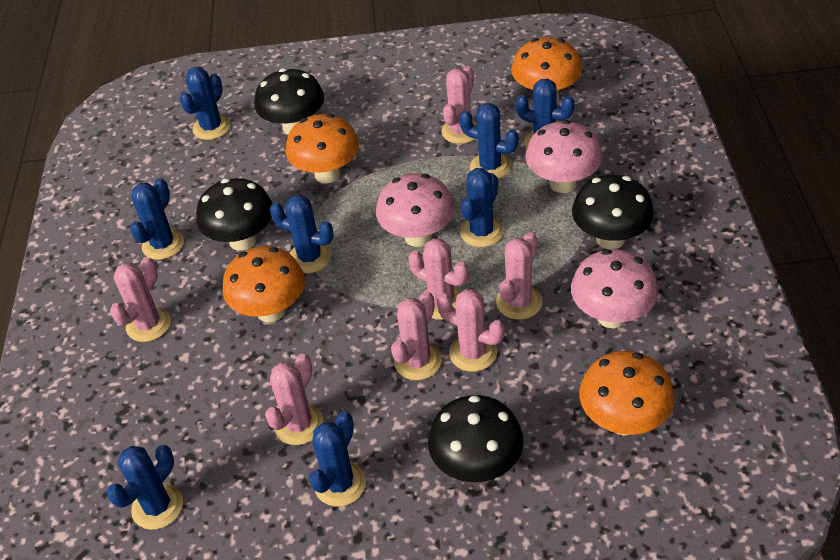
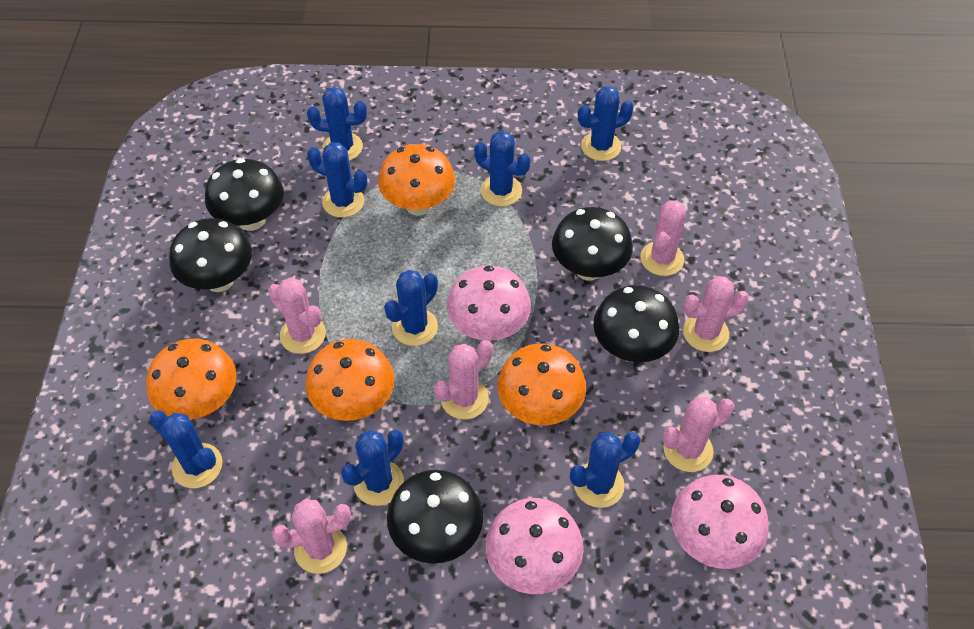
black mushroom: [196,178,273,251] [254,68,324,135] [428,395,524,482] [572,175,654,249] = 4 -> [169,218,252,292] [205,158,283,231] [387,470,483,564] [552,207,633,280] [593,285,679,362] = 5
pink cactus: [110,257,171,342] [265,354,324,445] [391,291,442,380] [408,238,469,320] [437,289,505,372] [441,66,477,144] [496,232,543,320] = 7 -> [268,278,326,354] [272,499,351,574] [434,340,493,419] [640,200,686,276] [662,397,735,472] [683,276,749,352] = 6

